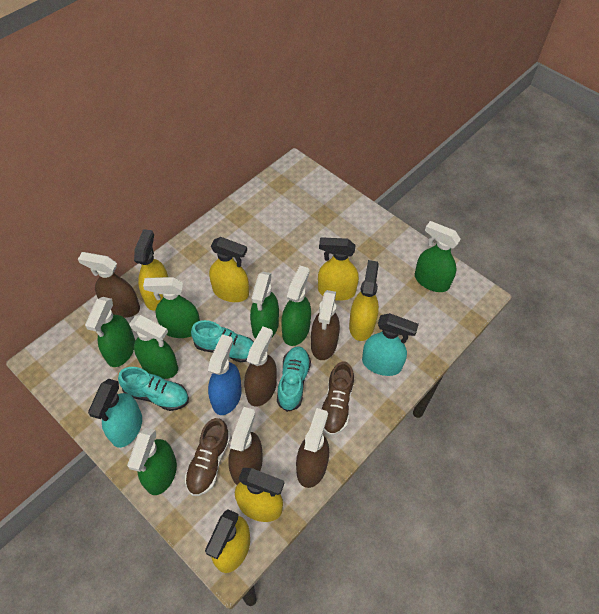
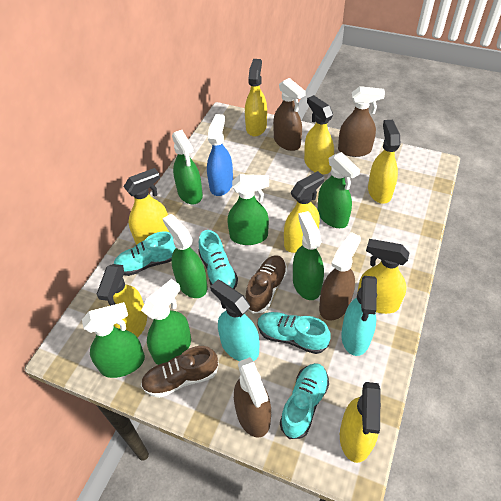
brown spray bottle: [78,252,140,318] [228,407,263,485] [244,326,277,407] [296,408,329,488] [311,290,340,360] = 5 -> [234,357,271,438] [273,78,306,151] [319,232,361,321] [338,86,385,157] = 4
turquoise shoe: [118,367,189,411] [191,320,254,363] [277,346,311,412] = 3 -> [114,231,176,276] [198,230,238,289] [258,312,331,354] [280,363,329,439] = 4
yellow spray bottle: [134,229,168,310] [205,509,250,573] [209,237,249,302] [235,468,285,522] [318,237,359,301] [349,260,379,341] = 6 -> [96,264,147,338] [124,168,169,244] [245,59,267,136] [284,171,324,253] [304,95,334,175] [340,382,381,463] [357,239,409,314] [368,120,400,204] = 8

